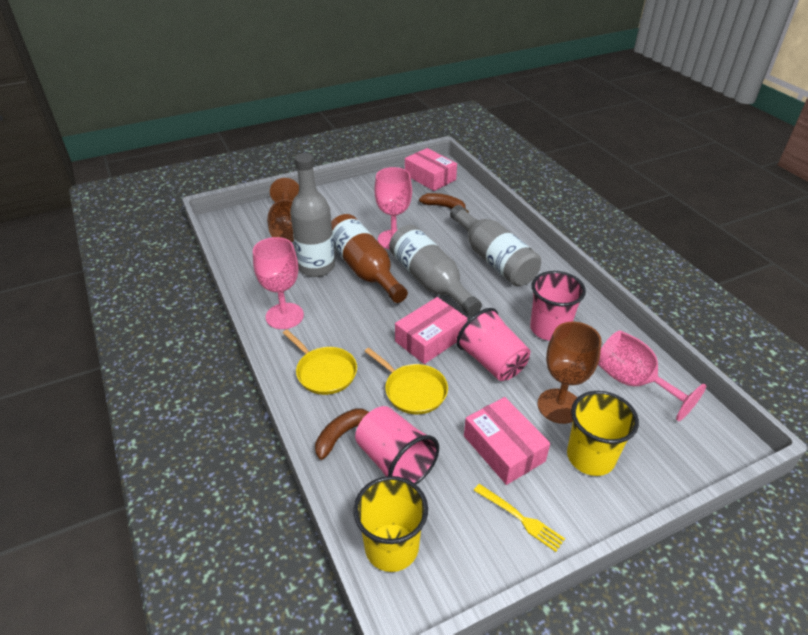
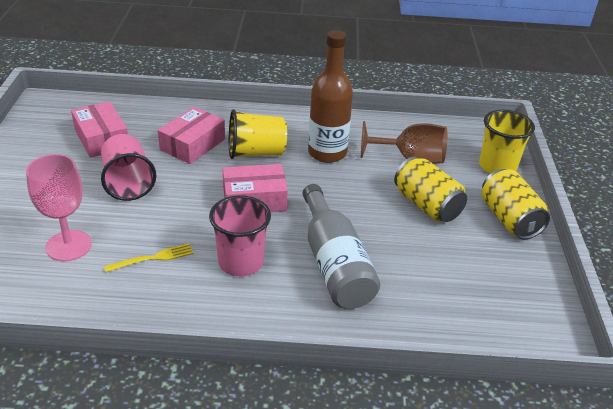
brown banana: [315,408,369,460] [419,193,469,213] = 2 -> none = 0
brown goblet: [267,178,299,242] [537,322,602,424] = 2 -> [361,121,447,164] = 1
grey bottle: [290,153,335,277] [389,225,482,316] [450,205,541,286] = 3 -> [303,184,380,309] = 1
pink cup: [355,406,439,485] [456,308,530,381] [530,271,586,341] = 3 -> [101,134,156,201] [209,195,271,276] = 2
pink goblet: [253,237,304,329] [374,167,412,250] [598,330,706,421] = 3 -> [26,154,92,261] = 1
yellow can: none = 0 -> [394,156,467,222] [482,169,550,239] = 2
yellow pan: [283,330,357,395] [364,348,448,414] = 2 -> none = 0

